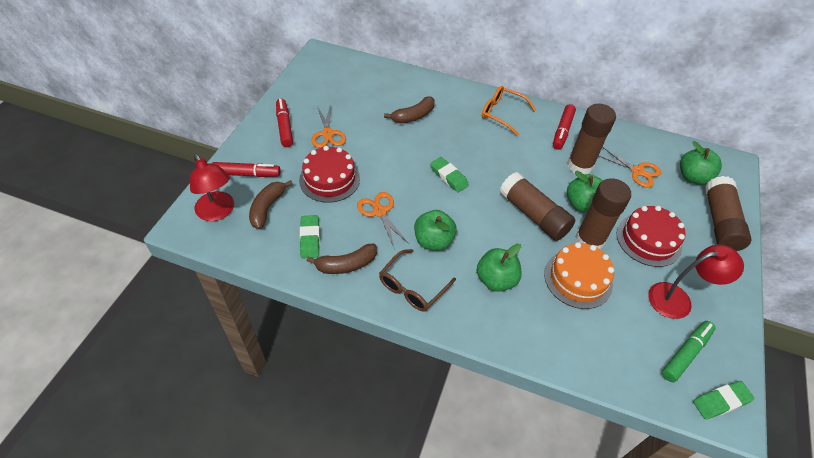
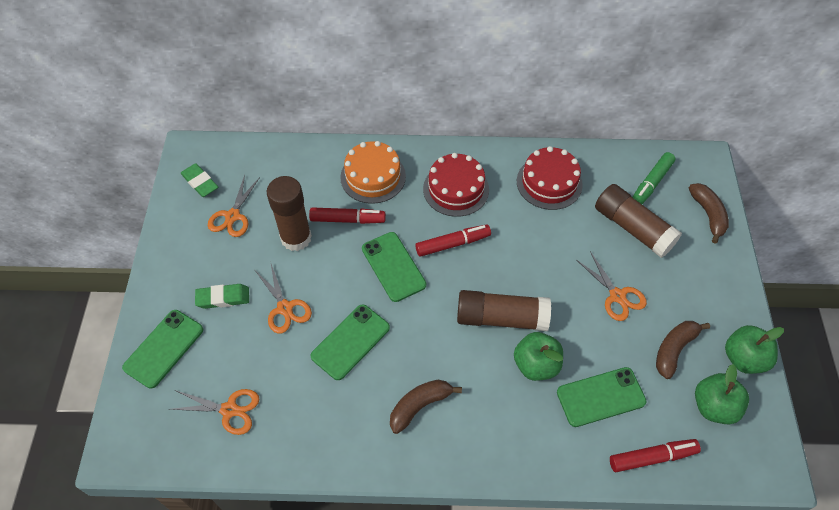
brown glasses: [379,249,456,312] = 1 -> none = 0
brown glue stick: [499,172,575,241] [567,104,616,175] [575,178,631,250] [705,176,751,251] = 4 -> [267,176,312,251] [457,290,551,331] [595,184,682,258] = 3
green apple: [414,210,457,251] [477,244,522,292] [567,171,603,212] [680,141,722,185] = 4 -> [514,332,563,381] [695,364,749,424] [725,325,784,374] = 3
green eraser: [300,215,320,258] [430,157,469,192] [693,381,754,420] = 3 -> [181,163,218,197] [195,284,249,309] = 2
green phone: none = 0 -> [122,310,203,389] [310,304,390,380] [362,232,426,302] [557,367,646,427] = 4
orange glasses: [482,86,536,136] = 1 -> none = 0
orange scissors: [311,104,346,148] [357,192,409,247] [599,147,661,188] = 3 -> [170,389,260,435] [208,175,260,237] [256,264,312,334] [577,251,647,321] = 4
red lamp: [190,154,234,221] [648,244,744,319] = 2 -> none = 0

